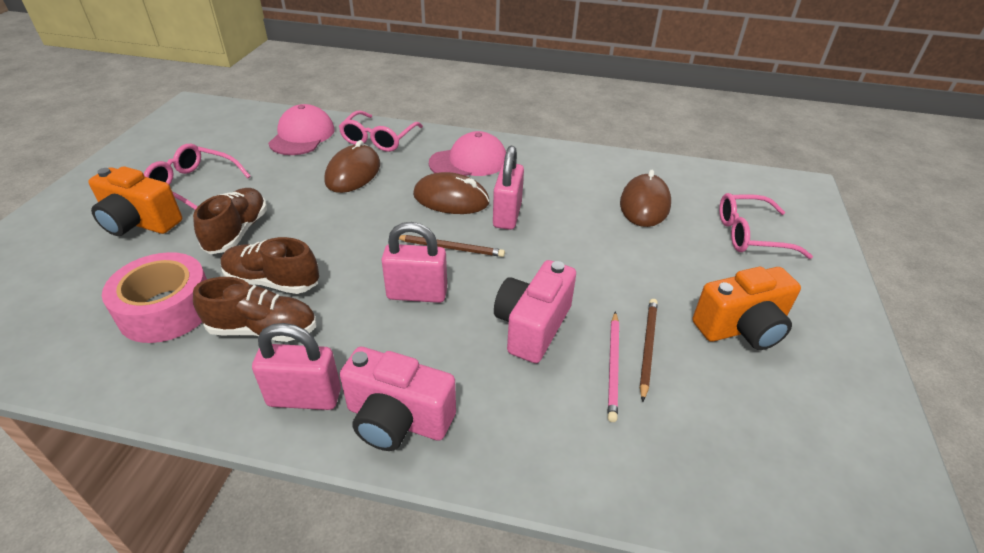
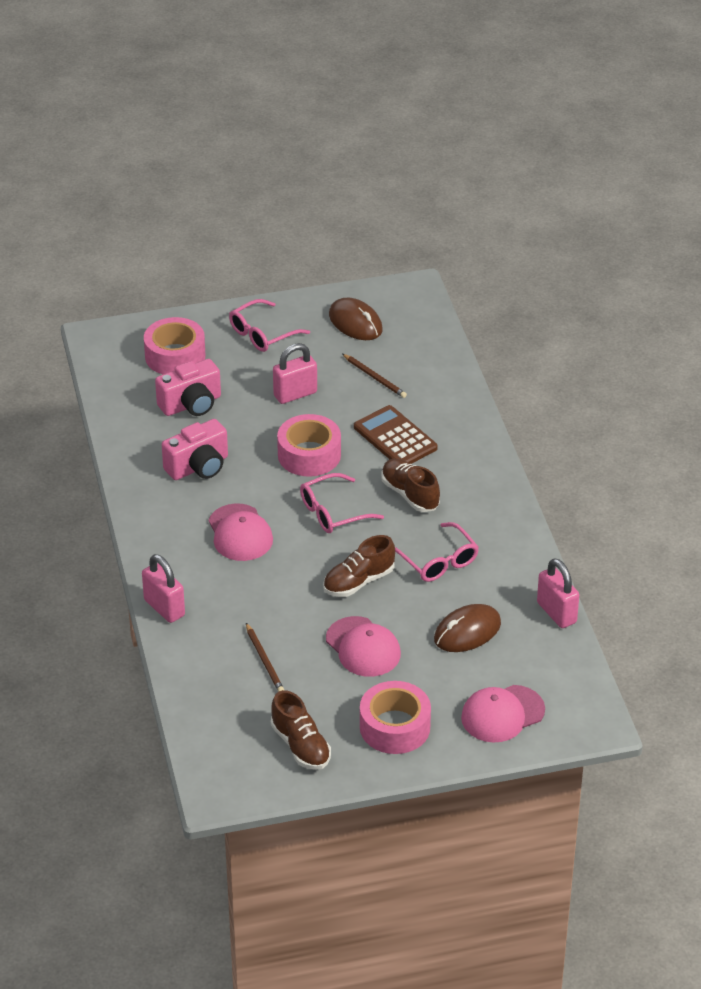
brown calculator: none = 0 -> [354,405,438,464] = 1
brown mouse: [324,140,380,193] [413,172,490,214] [620,170,671,227] = 3 -> [329,298,383,340] [434,604,501,652] = 2
orange camera: [88,166,182,236] [693,267,801,350] = 2 -> none = 0
pink cap: [268,104,334,155] [429,131,506,176] = 2 -> [209,503,273,561] [326,616,401,677] [461,685,545,743] = 3
pink pencil: [608,311,619,422] = 1 -> none = 0
pink tape: [102,252,207,343] = 1 -> [144,317,206,374] [277,414,341,477] [360,681,431,754] = 3

